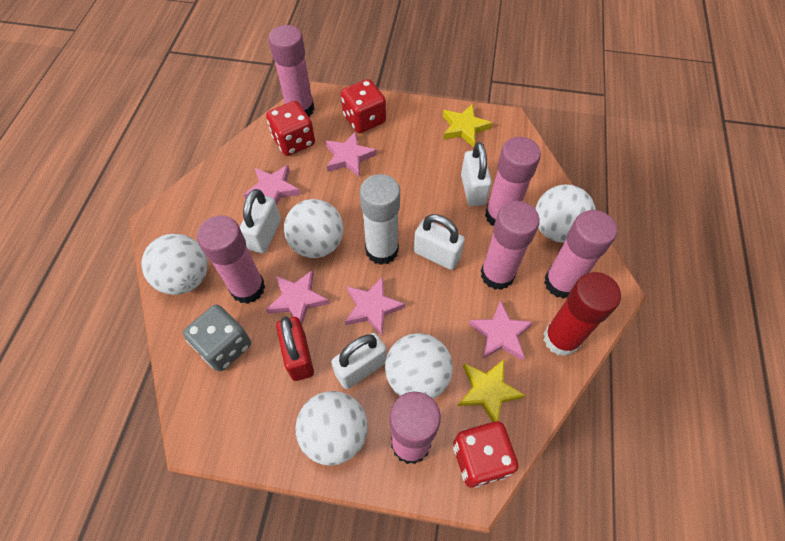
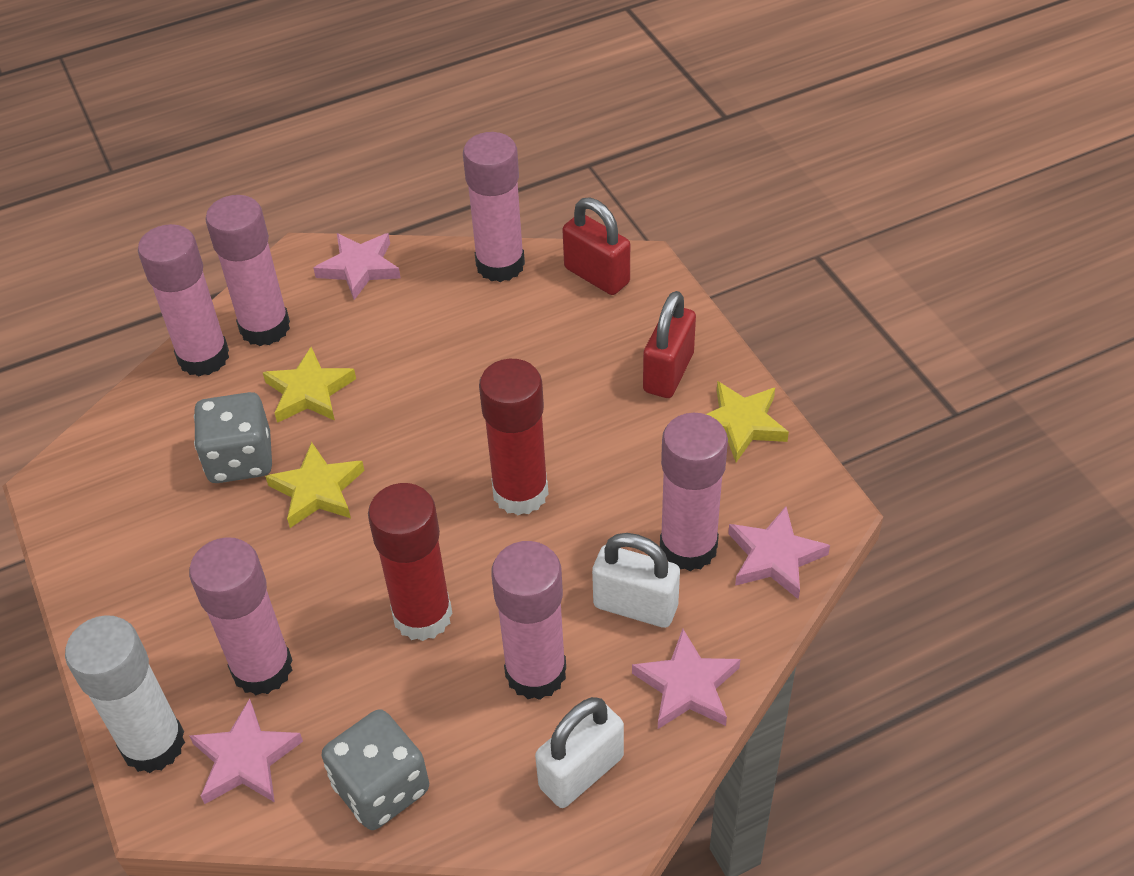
grey dice: [183,305,251,371] = 1 -> [194,392,272,483] [321,709,429,830] = 2
pink star: [244,165,301,205] [266,270,329,325] [326,131,377,177] [345,276,405,336] [469,300,533,360] = 5 -> [189,699,303,804] [313,233,401,300] [632,629,741,729] [728,506,830,599] = 4
red dice: [266,101,315,156] [341,79,386,133] [453,421,519,488] = 3 -> none = 0
red glue stick: [543,272,621,356] = 1 -> [368,483,453,641] [479,359,548,515] = 2
red padlock: [276,316,314,381] = 1 -> [562,197,630,295] [643,291,696,398] = 2
white ball: [141,234,208,295] [284,199,343,258] [296,391,368,466] [385,333,453,399] [535,184,595,243] = 5 -> none = 0
white padlock: [240,189,281,253] [331,333,387,389] [414,214,465,270] [461,142,492,206] = 4 -> [535,697,624,808] [592,533,680,628] = 2
yellow star: [443,104,492,147] [458,359,526,422] = 2 -> [262,347,356,423] [265,442,365,528] [706,381,789,462] = 3

